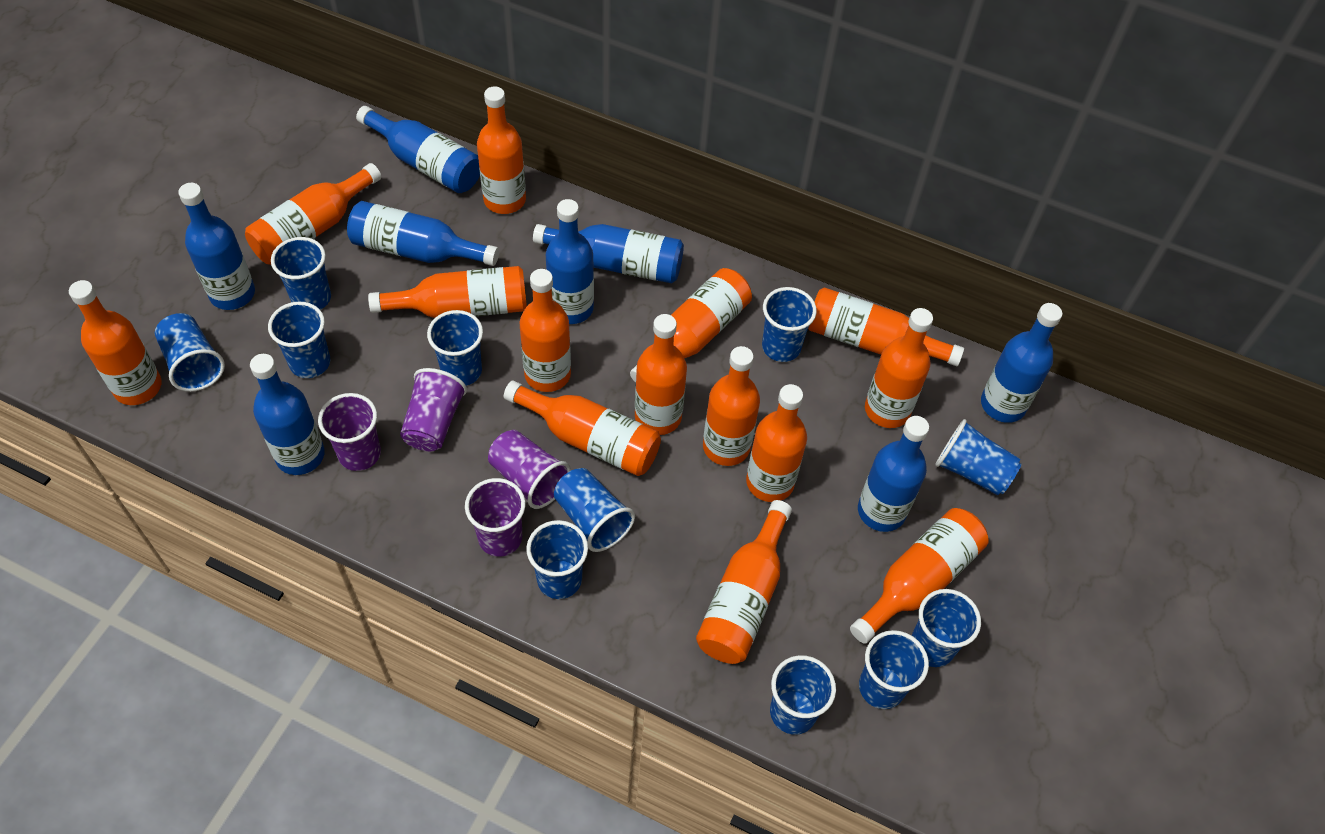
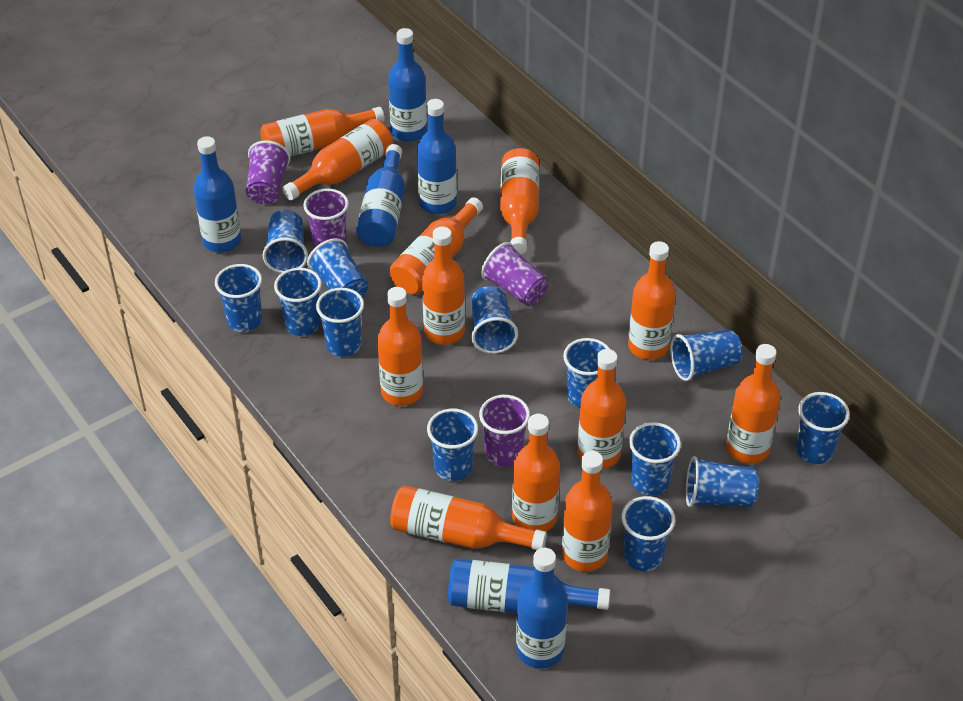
blue bottle: [178,183,255,310] [250,354,325,475] [347,201,499,266] [356,106,480,193] [533,224,684,283] [546,199,594,324] [858,416,929,532] [981,303,1062,423] = 8 -> [193,136,241,253] [356,144,405,247] [388,28,427,142] [417,99,457,214] [448,558,610,613] [516,548,568,669] = 6
blue cup: [155,313,225,392] [268,302,330,378] [271,237,331,310] [427,310,483,386] [526,520,588,599] [554,468,635,552] [762,287,817,362] [770,655,836,735] [859,630,929,709] [911,589,981,667] [935,419,1021,495] = 11 -> [215,264,262,332] [263,210,308,273] [274,268,322,336] [307,238,368,297] [316,288,364,357] [427,408,478,481] [471,286,518,354] [563,338,610,408] [622,496,675,571] [629,422,681,496] [670,329,742,381] [686,456,759,507] [796,392,850,464] = 13
orange bottle: [69,280,161,405] [245,163,381,265] [368,266,527,318] [477,86,526,214] [504,381,661,476] [520,269,571,392] [630,268,752,383] [635,314,687,435] [696,500,792,664] [703,346,760,466] [746,384,807,502] [808,287,964,366] [850,508,989,644] [865,308,933,428] = 14 -> [260,107,385,157] [283,119,393,200] [377,287,423,406] [390,197,483,295] [390,485,547,550] [422,227,465,345] [500,148,539,255] [512,414,560,532] [562,451,613,572] [577,349,626,469] [628,241,676,360] [726,344,781,464] = 12

